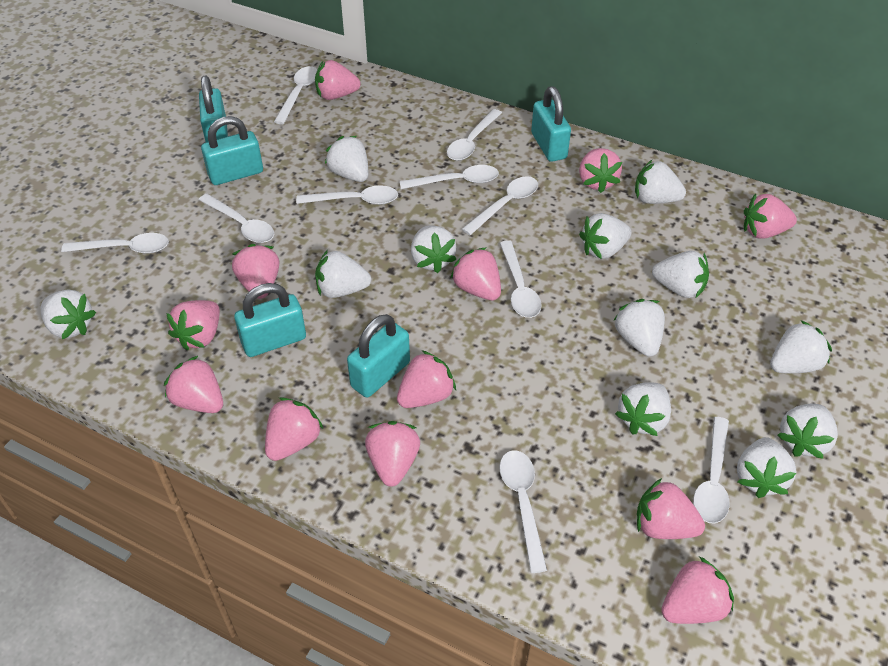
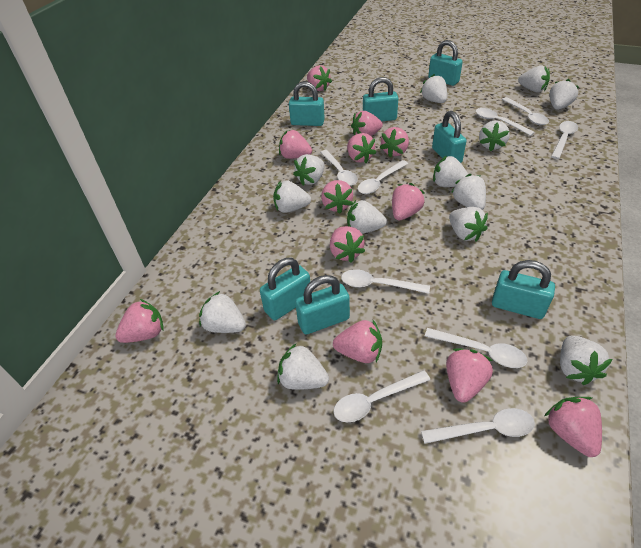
turquoise padlock: [199,76,228,142] [201,116,263,185] [234,283,306,357] [347,314,410,398] [531,86,571,162] = 5 -> [260,258,310,320] [289,81,325,126] [295,275,350,335] [363,77,398,121] [428,40,463,86] [432,111,466,163] [492,260,555,319] = 7
white spoon: [61,233,169,254] [199,194,274,243] [274,66,318,124] [296,185,398,205] [400,165,499,189] [447,109,502,161] [462,176,538,235] [499,450,547,573] [500,240,542,318] [693,417,730,524] = 10 -> [320,150,358,186] [333,370,430,423] [341,269,430,294] [358,160,408,194] [421,408,535,444] [425,328,527,368] [476,108,535,136] [502,97,549,125] [551,121,578,159] = 9
white strawberry: [41,290,96,339] [315,250,371,298] [325,136,369,182] [411,225,457,273] [579,213,631,259] [613,299,665,357] [615,382,671,436] [635,160,686,204] [652,251,709,299] [737,437,796,498] [770,320,832,373] [777,404,838,459] = 12 -> [199,291,246,333] [273,180,311,213] [277,343,329,390] [293,154,324,185] [347,200,387,234] [420,74,447,103] [433,156,468,187] [449,207,488,241] [451,174,486,210] [479,121,510,151] [518,65,550,92] [549,79,579,110] [560,335,612,385] = 13

